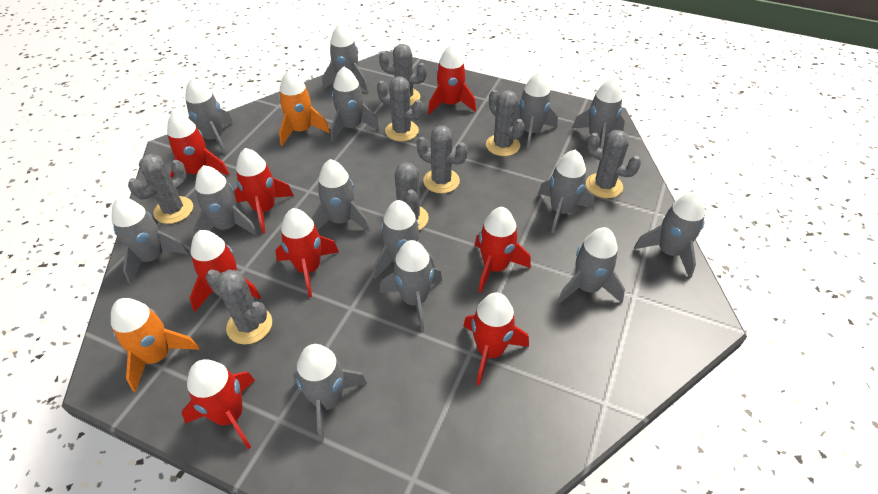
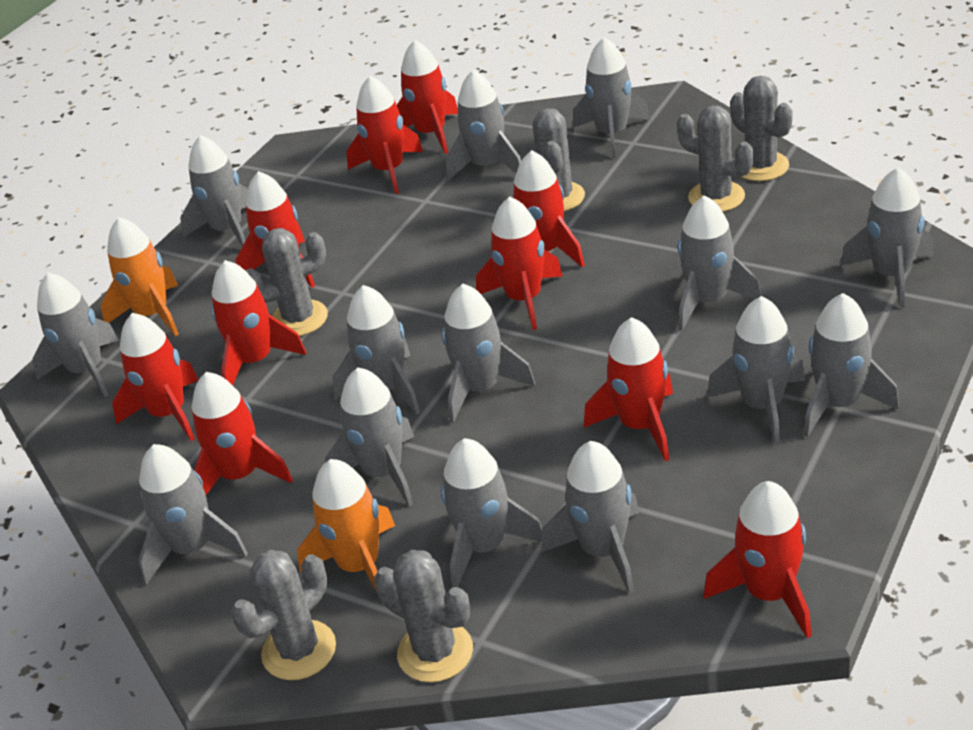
grey cactus: [128,154,193,224] [206,269,272,344] [377,76,423,141] [379,44,427,106] [395,162,429,230] [417,125,468,193] [486,90,525,156] [586,130,641,198] = 8 -> [231,550,336,680] [246,228,328,336] [374,550,473,682] [532,108,585,211] [677,106,753,212] [730,76,793,181] = 6
red rocket: [167,111,229,178] [182,359,255,449] [190,230,261,312] [234,148,294,234] [275,208,339,297] [428,44,476,114] [463,292,529,385] [475,207,531,293] = 8 -> [112,313,198,441] [192,372,293,495] [211,260,306,385] [235,171,315,288] [346,76,423,194] [397,40,458,154] [476,196,563,330] [513,150,585,267] [584,317,673,461] [703,481,812,638] = 10

